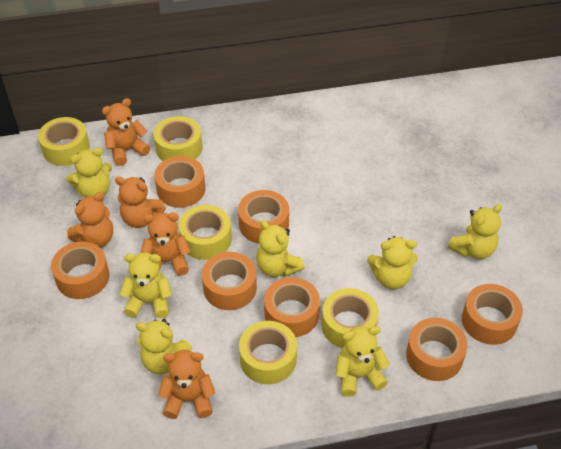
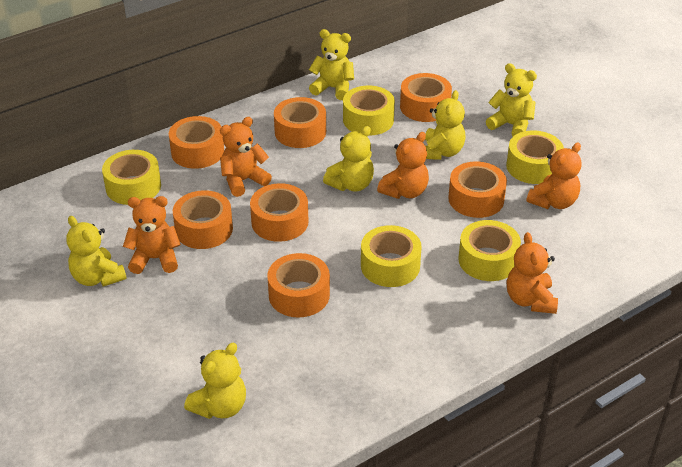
yellow teddy bear: [66,148,112,198] [120,252,172,318] [136,319,192,375] [256,220,305,277] [335,326,390,397] [367,236,418,289] [448,204,502,259] = 7 -> [66,216,127,287] [184,343,246,419] [309,29,354,100] [323,126,374,192] [425,90,465,160] [486,63,537,136] = 6

